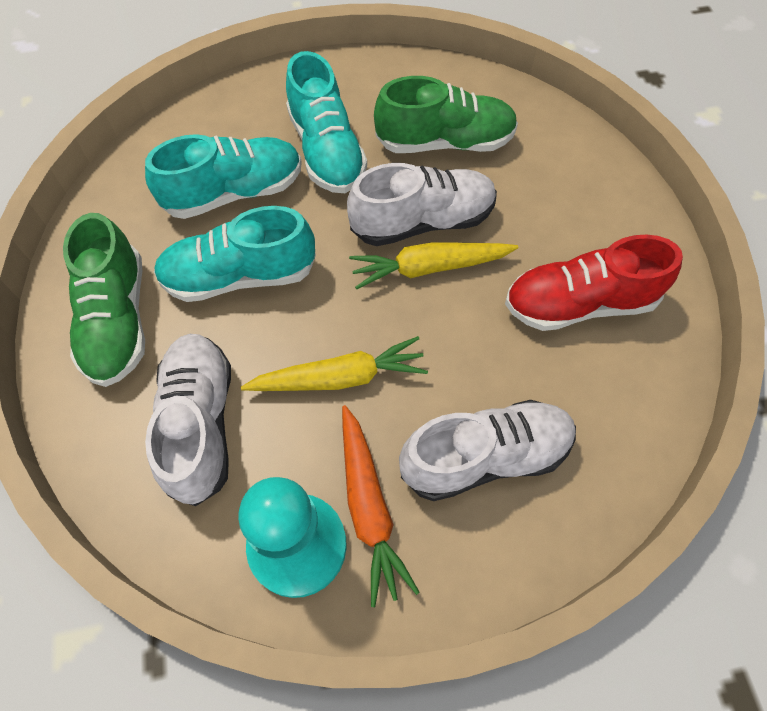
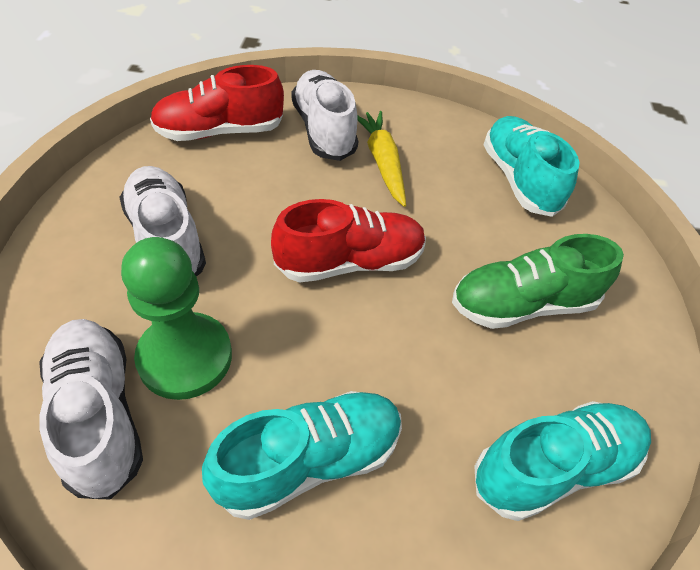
green pawn: none = 0 -> [121,237,232,400] = 1
green shoe: [63,213,145,387] [374,76,518,153] = 2 -> [452,234,624,329] = 1
orange carrot: [342,405,420,607] = 1 -> none = 0
red shoe: [505,235,683,331] = 1 -> [150,65,284,141] [271,199,426,283] = 2
turquoise pawn: [238,477,347,598] = 1 -> none = 0
yellow carrot: [241,336,428,391] [349,242,518,290] = 2 -> [357,111,406,207] = 1

